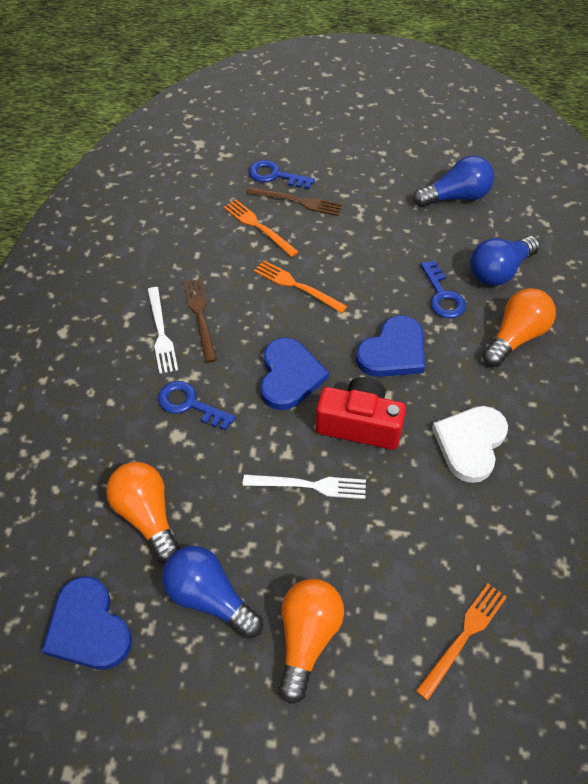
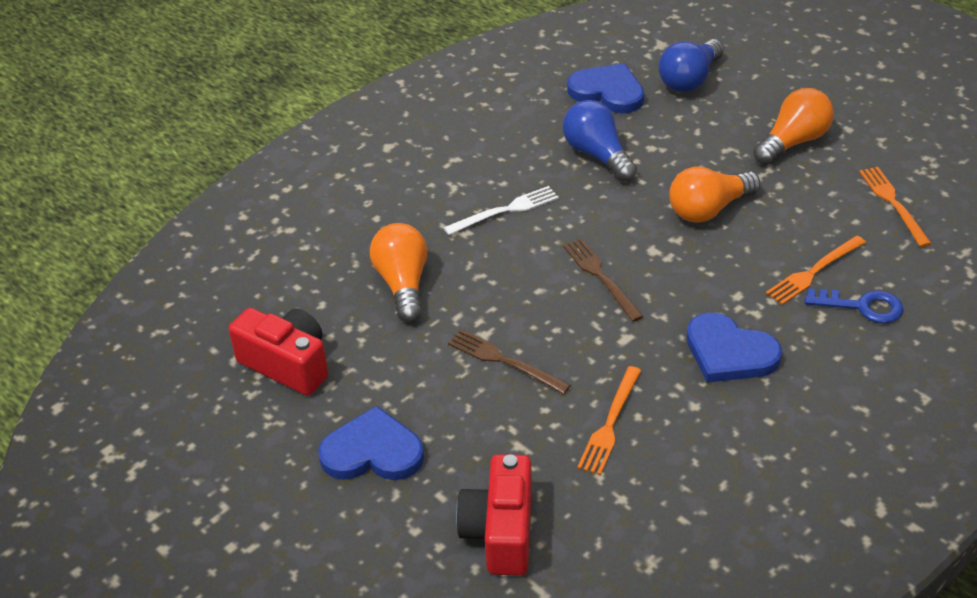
blue key: [158,381,235,431] [248,160,315,189] [420,261,466,319] = 3 -> [805,288,903,323] = 1
blue light bulb: [162,546,263,639] [413,156,494,207] [470,236,540,286] = 3 -> [563,100,637,182] [659,39,724,92] = 2
red camera: [316,377,406,450] = 1 -> [229,308,328,396] [456,454,532,576] = 2
white fork: [147,287,178,374] [243,474,366,499] = 2 -> [444,186,559,235] = 1
white heart: [432,406,508,483] = 1 -> none = 0

